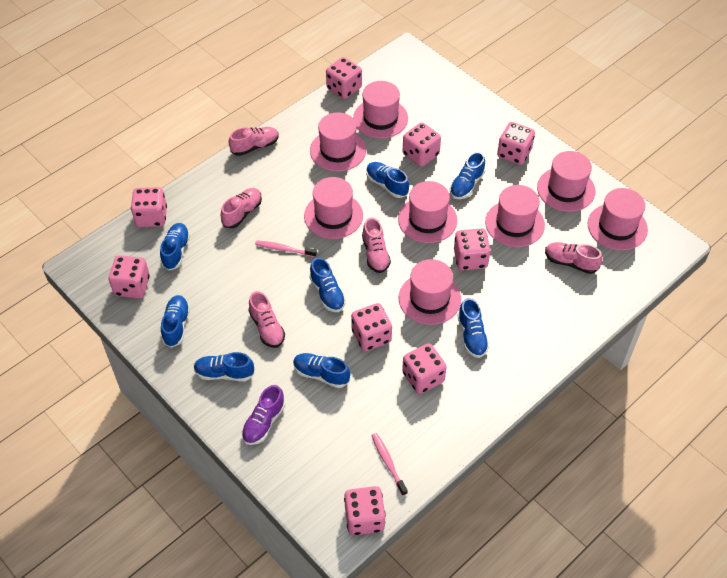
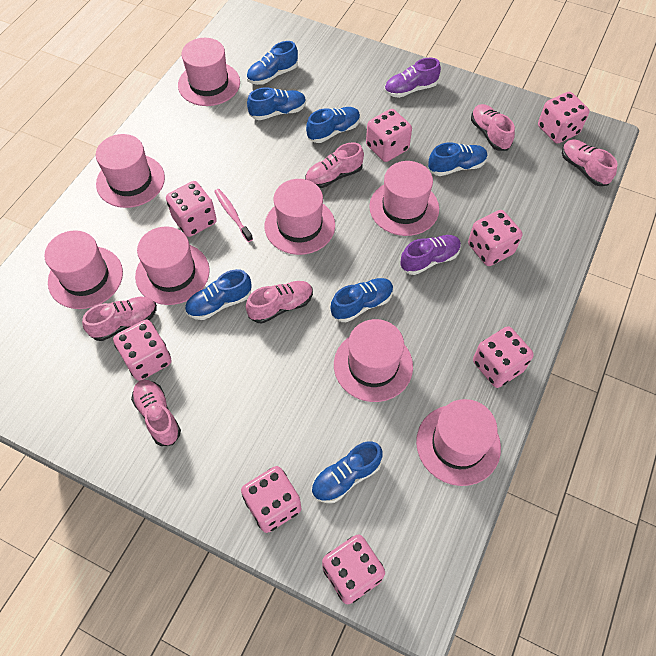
blue shoe: [160,223,190,271] [161,295,190,348] [194,352,255,381] [293,353,350,388] [309,257,346,312] [366,162,409,198] [450,152,485,199] [458,298,489,358] = 8 -> [185,269,252,320] [246,41,298,85] [247,87,306,120] [306,107,360,143] [311,441,383,503] [331,278,394,322] [428,142,488,176] = 7
pink dice: [109,255,150,298] [131,187,167,227] [326,57,362,99] [344,486,386,535] [351,303,392,351] [402,343,447,394] [403,122,441,167] [454,228,491,271] [497,122,535,165] = 9 -> [113,319,172,381] [166,181,217,237] [241,466,301,533] [322,535,385,604] [366,109,412,162] [468,210,522,266] [473,326,534,388] [538,92,589,144] = 8
pink shoe: [221,188,262,228] [228,127,279,156] [249,291,285,348] [362,218,391,273] [545,242,602,274] = 5 -> [82,297,157,341] [131,380,181,446] [246,281,313,323] [305,142,364,188] [471,104,515,151] [562,139,618,186] = 6
pink toothbrush: [255,240,317,257] [371,433,408,496] = 2 -> [214,189,253,242] = 1
purple shoe: [242,385,285,445] = 1 -> [384,58,441,98] [400,235,461,275] = 2

